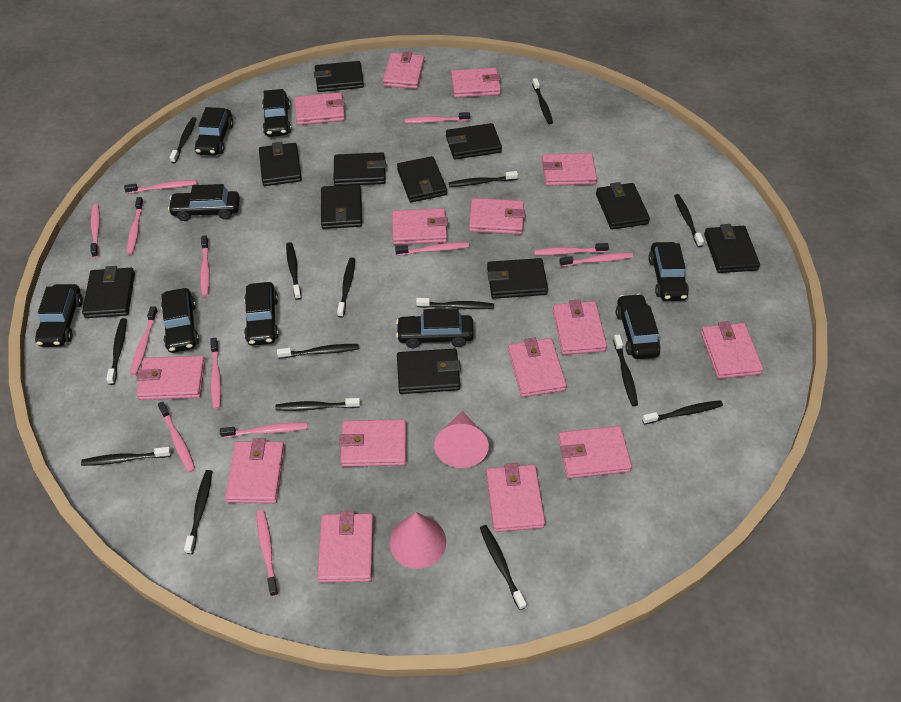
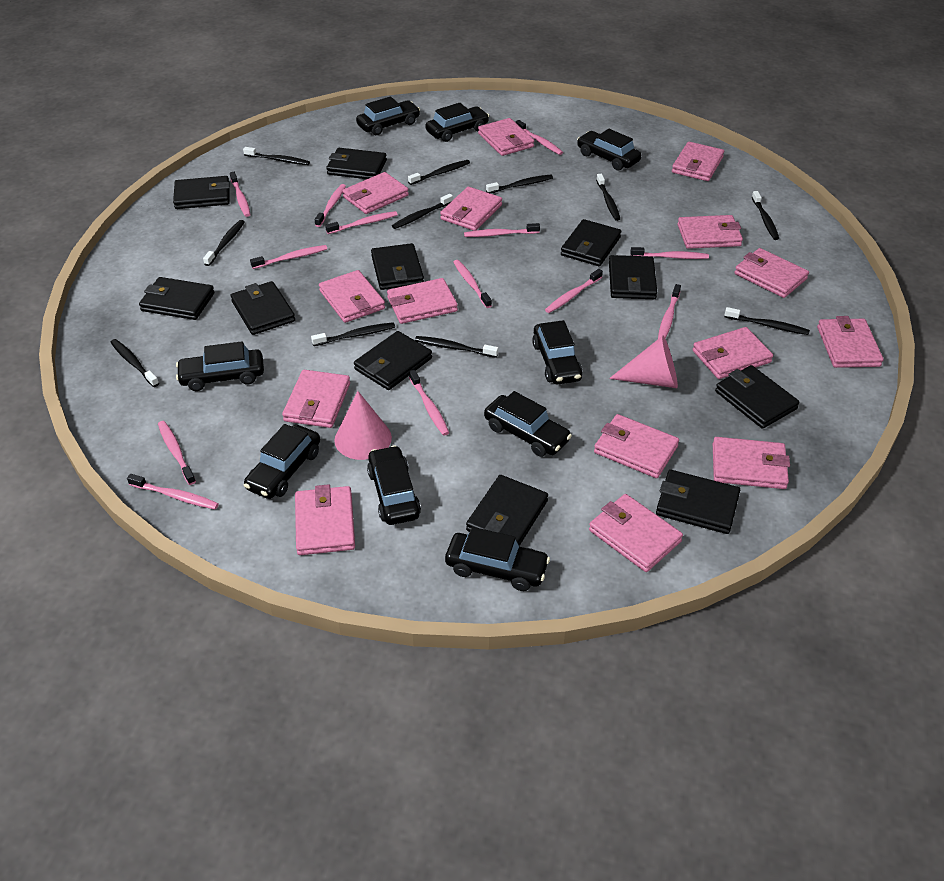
black toothbrush: [81,447,171,466] [106,318,127,385] [169,117,197,163] [184,470,212,554] [275,398,360,411] [277,344,359,359] [286,242,301,300] [337,257,355,318] [416,298,494,309] [449,171,518,187] [480,525,526,610] [532,78,553,124] [613,335,638,406] [642,400,723,424] [674,194,704,247] = 15 -> [110,339,159,387] [203,220,244,266] [243,147,310,165] [311,322,395,346] [392,194,453,229] [408,160,470,185] [415,336,498,358] [486,174,553,193] [596,174,620,221] [725,307,810,335] [752,191,779,240] = 11

